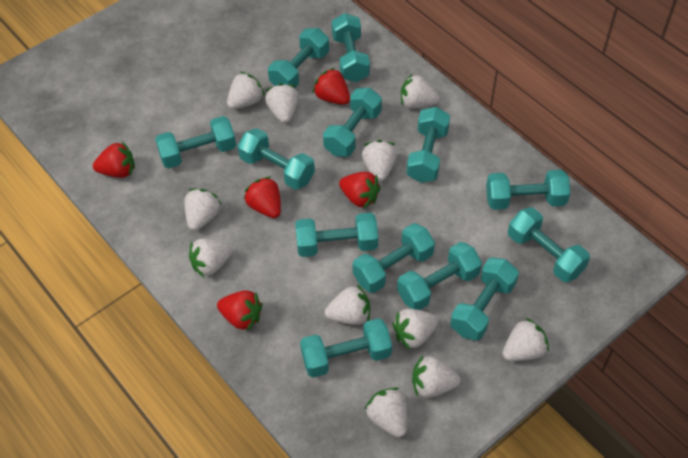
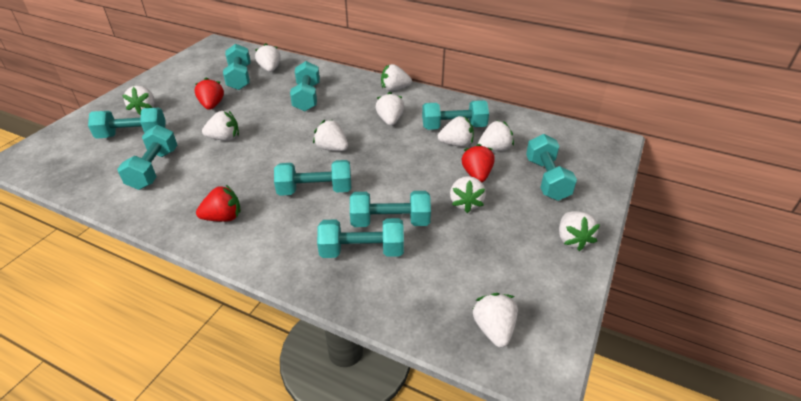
red strawberry: [93,141,135,178] [217,290,262,331] [244,176,281,218] [313,68,350,105] [339,172,381,209] = 5 -> [195,78,224,110] [196,185,241,222] [462,144,495,183] = 3
turquoise dumbbell: [155,116,236,169] [238,128,315,190] [268,28,329,89] [295,213,378,257] [300,318,392,378] [323,88,382,157] [332,13,370,82] [353,223,435,293] [397,242,482,310] [406,107,450,183] [450,257,519,341] [486,170,570,210] [508,208,590,282] = 13 -> [88,108,166,139] [117,125,177,190] [223,44,250,90] [274,160,351,196] [290,61,320,111] [317,218,404,258] [350,191,431,227] [422,100,489,130] [526,134,577,201] = 9

